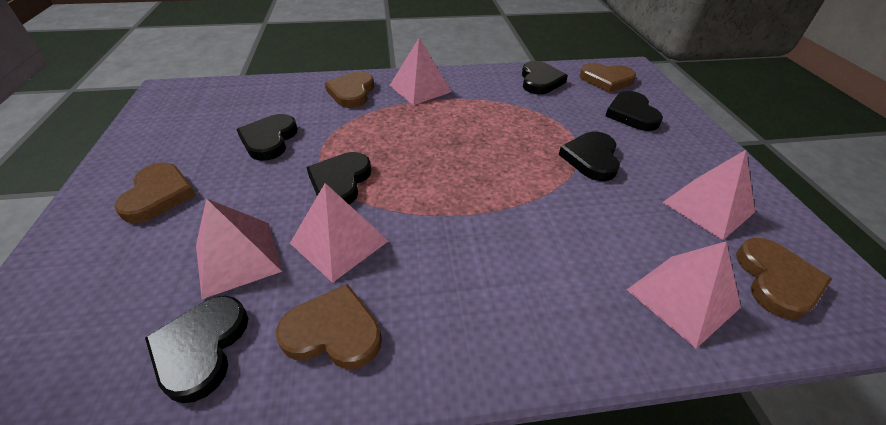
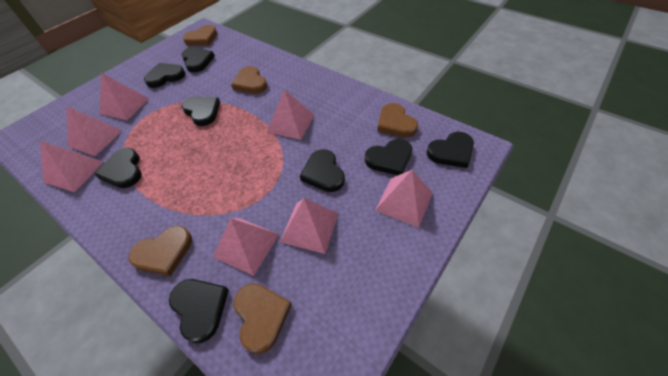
black heart: [145,296,248,403] [236,114,298,161] [306,152,372,204] [522,61,568,94] [559,132,620,181] [605,91,663,131] = 6 -> [94,148,142,188] [144,63,185,88] [169,279,229,343] [181,96,220,126] [182,47,215,72] [300,149,345,192] [365,139,412,175] [427,132,474,168] = 8
pink pyramid: [196,199,282,299] [290,183,388,283] [389,38,452,105] [627,241,741,348] [662,150,755,240] = 5 -> [40,141,103,192] [67,106,122,156] [100,73,149,120] [213,218,279,276] [267,89,315,140] [280,198,339,254] [375,170,433,228] = 7

